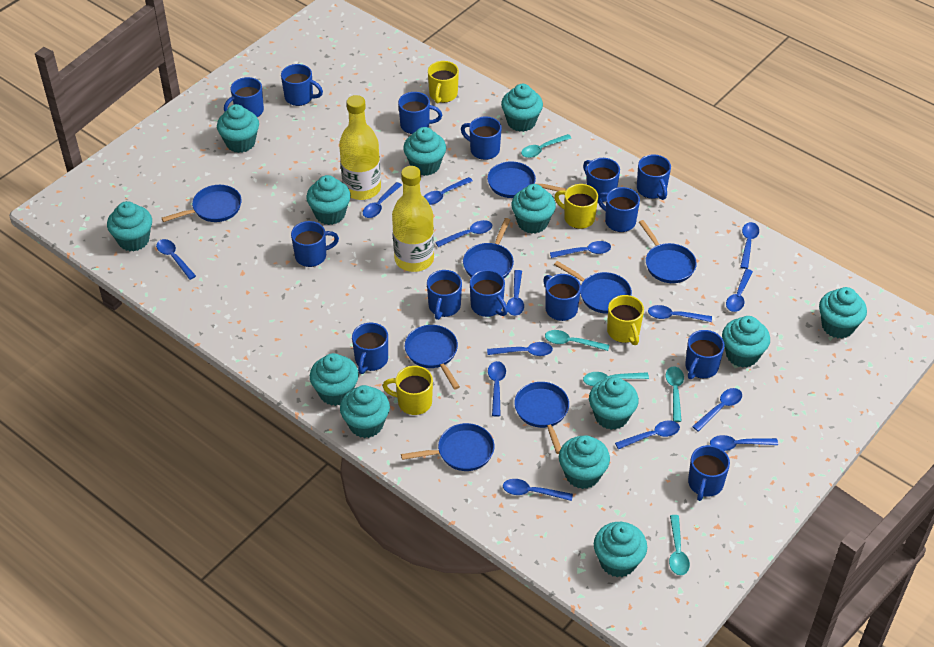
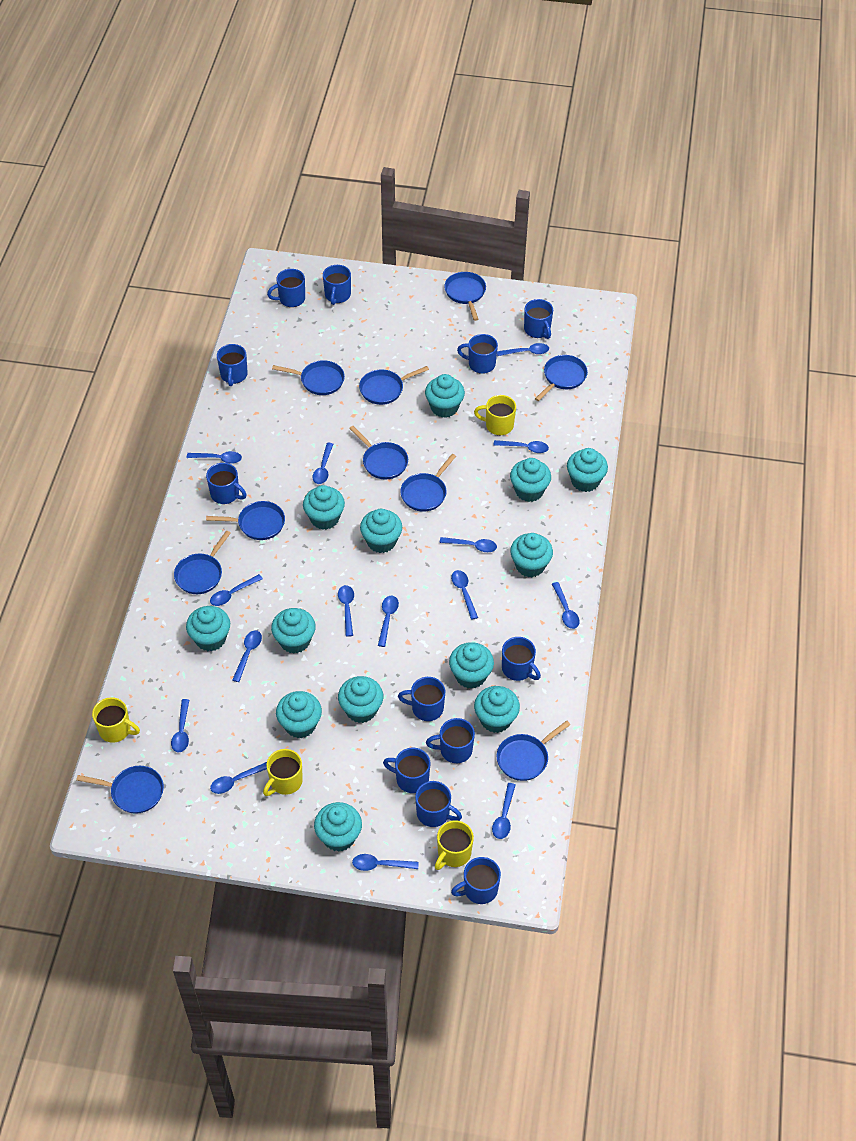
blue mug: [224,77,264,117] [281,64,323,106] [291,221,339,267] [352,323,388,374] [398,92,442,134] [427,270,462,320] [461,116,502,160] [470,270,508,317] [543,274,581,321] [583,158,620,202] [598,187,640,232] [637,154,671,200] [685,330,725,379] [688,445,730,501] = 14 -> [206,463,247,504] [217,344,248,386] [267,269,305,307] [323,265,351,305] [383,748,430,793] [398,677,445,721] [415,781,462,827] [426,718,475,763] [451,857,501,904] [457,334,498,374] [502,637,541,681] [524,299,553,339] = 12
blue pan: [162,185,242,222] [401,423,494,471] [405,325,460,390] [463,218,514,278] [487,161,566,198] [514,382,569,454] [554,261,632,314] [639,220,697,283] = 8 -> [76,766,164,814] [174,531,231,594] [206,501,285,540] [272,360,345,395] [349,426,408,479] [359,366,429,405] [400,454,456,512] [444,272,486,321] [497,721,570,781] [535,355,588,401] = 10
turquoise spoon: [521,134,572,158] [545,330,609,351] [583,372,649,386] [666,366,684,422] [669,515,690,575] = 5 -> none = 0
yellow bottle: [339,95,381,200] [392,166,434,272] = 2 -> none = 0

